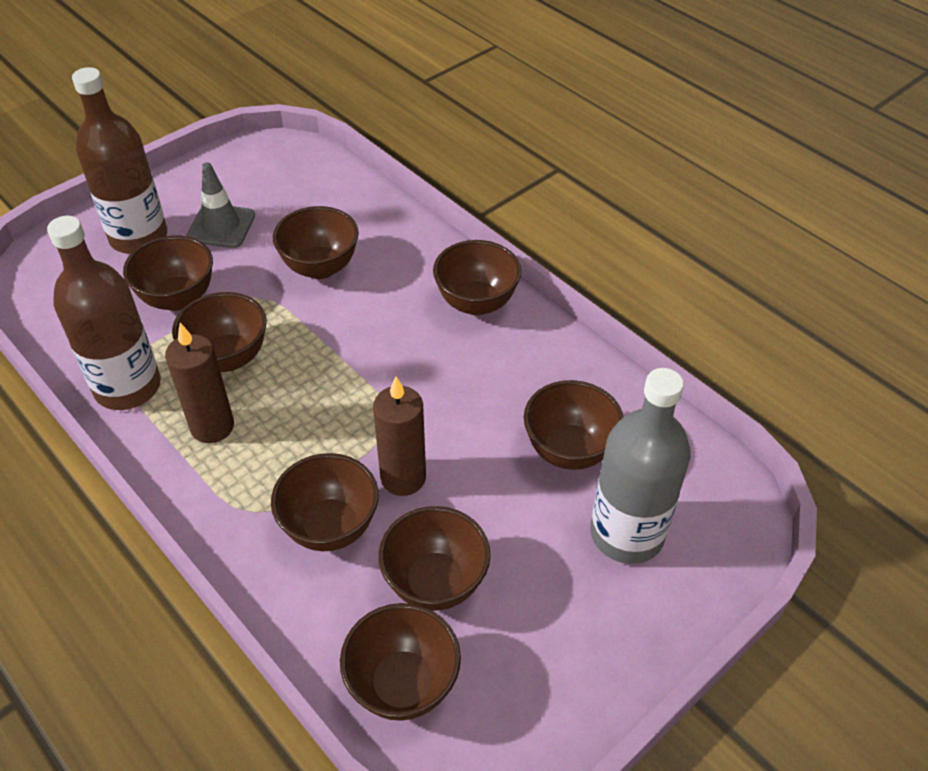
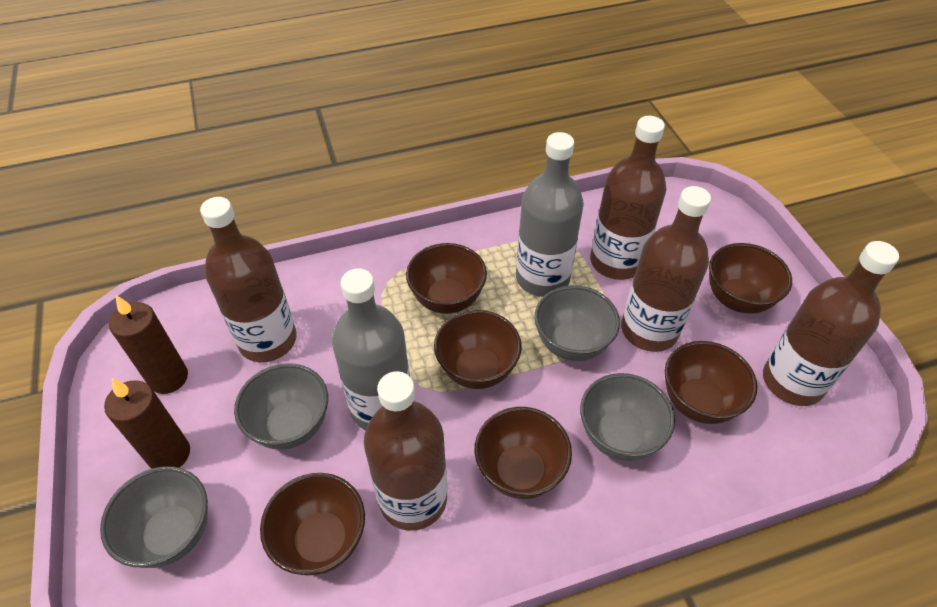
brown bottle: [47,216,161,410] [72,67,167,254] = 2 -> [200,197,297,362] [364,371,447,531] [590,116,666,280] [621,186,711,352] [763,241,899,406] = 5
brown bowl: [123,235,213,311] [172,292,267,372] [271,453,379,551] [273,206,359,279] [340,603,461,721] [378,506,491,611] [433,240,521,315] [524,380,624,470] = 8 -> [260,473,365,575] [406,243,487,314] [434,310,521,389] [475,407,572,499] [665,341,757,424] [709,243,792,314] = 6
grey bottle: [590,368,691,564] = 1 -> [332,268,410,430] [516,132,584,297] = 2
grey bowl: none = 0 -> [100,466,208,568] [234,363,328,450] [534,285,620,361] [580,373,675,461] = 4
grey traffic cone: [186,162,255,248] = 1 -> none = 0

